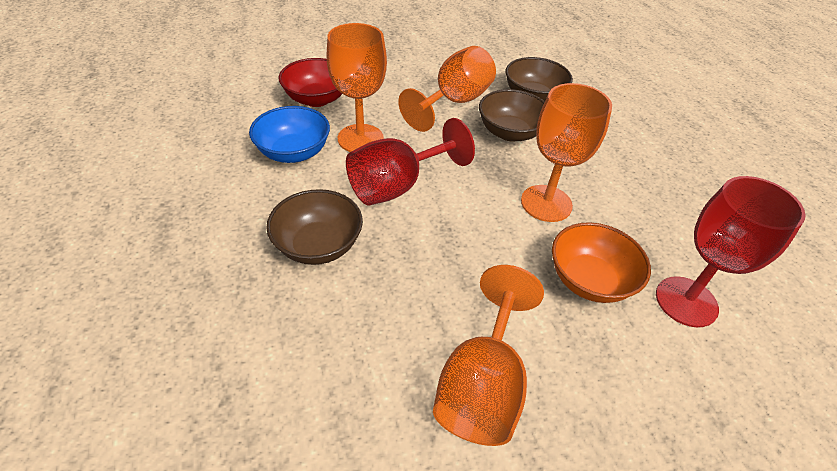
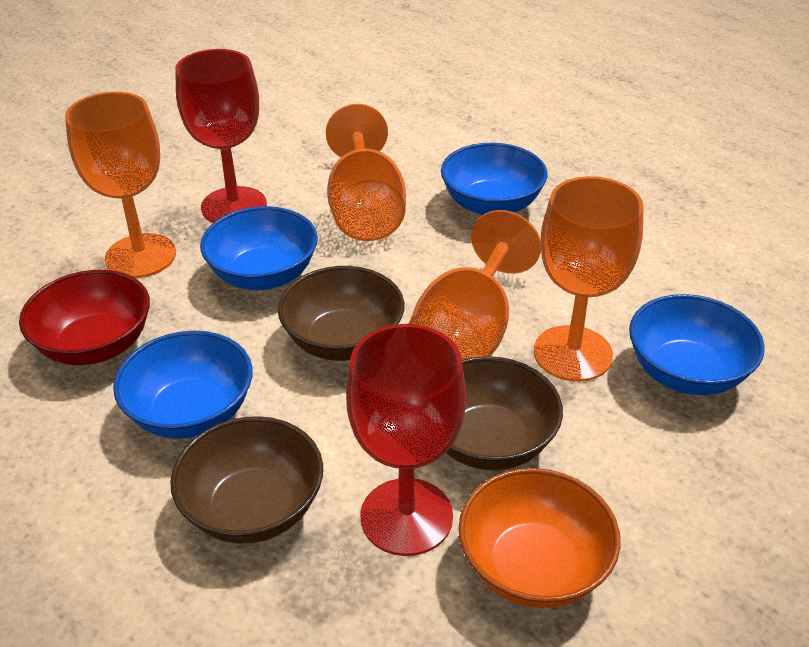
blue bowl: [249,106,330,163] = 1 -> [113,331,253,439] [200,206,318,290] [441,143,548,215] [629,294,765,395] = 4

